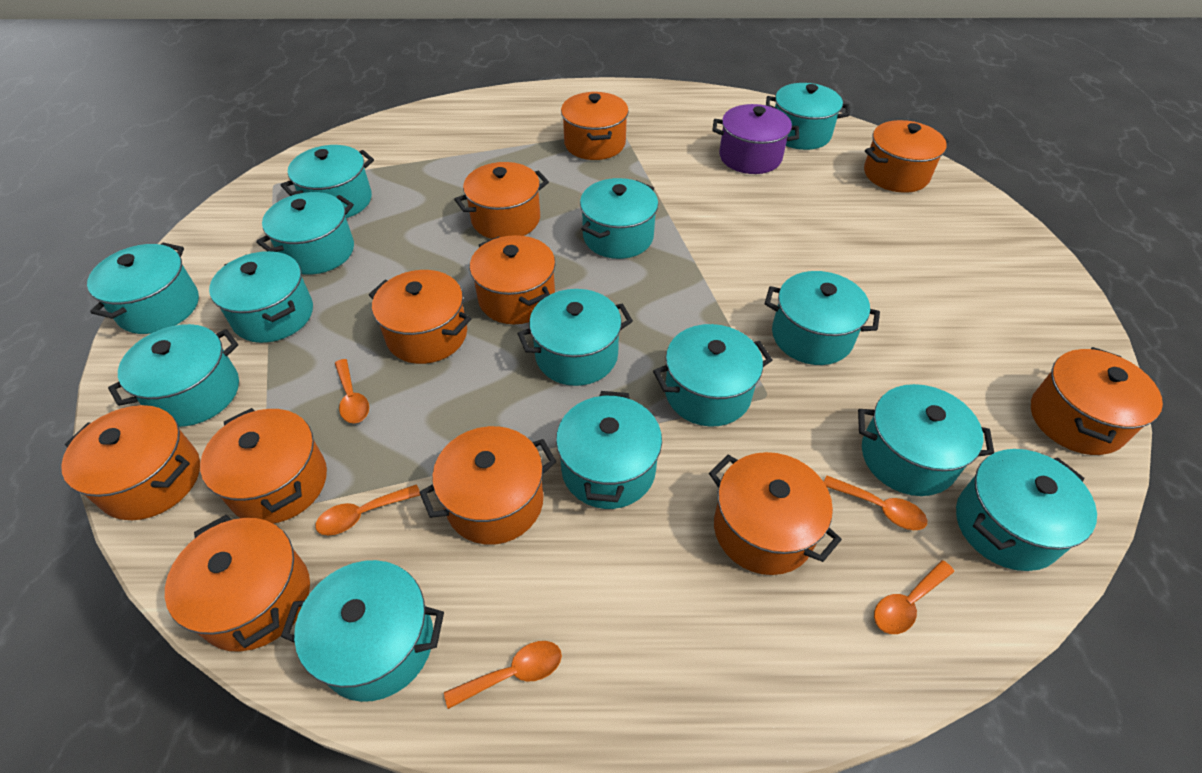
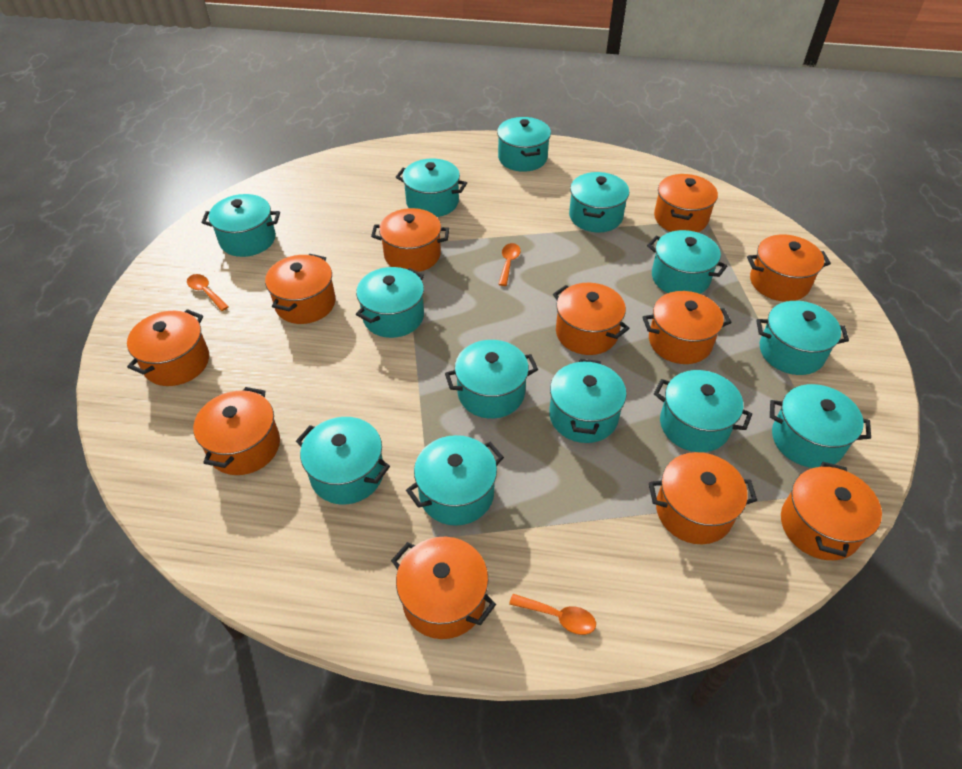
orange spoon: [315,484,420,535] [335,359,369,423] [444,641,562,709] [824,476,927,530] [874,560,954,634] = 5 -> [187,274,229,311] [498,243,521,286] [509,594,596,635] = 3
purple pot: [712,104,799,174] = 1 -> none = 0
turquoise pot: [87,243,199,334] [108,324,239,427] [209,251,313,343] [256,192,354,275] [281,145,374,218] [281,560,444,702] [517,289,633,386] [556,391,662,509] [580,178,658,259] [653,324,772,427] [765,271,880,365] [766,83,850,150] [858,384,994,496] [956,449,1097,571] = 14 -> [202,194,280,257] [296,417,390,505] [356,267,424,338] [396,158,467,217] [406,435,504,526] [445,340,538,419] [497,117,551,172] [549,359,627,443] [569,172,629,232] [647,230,727,294] [654,370,752,452] [756,301,849,375] [770,384,871,468] = 13

